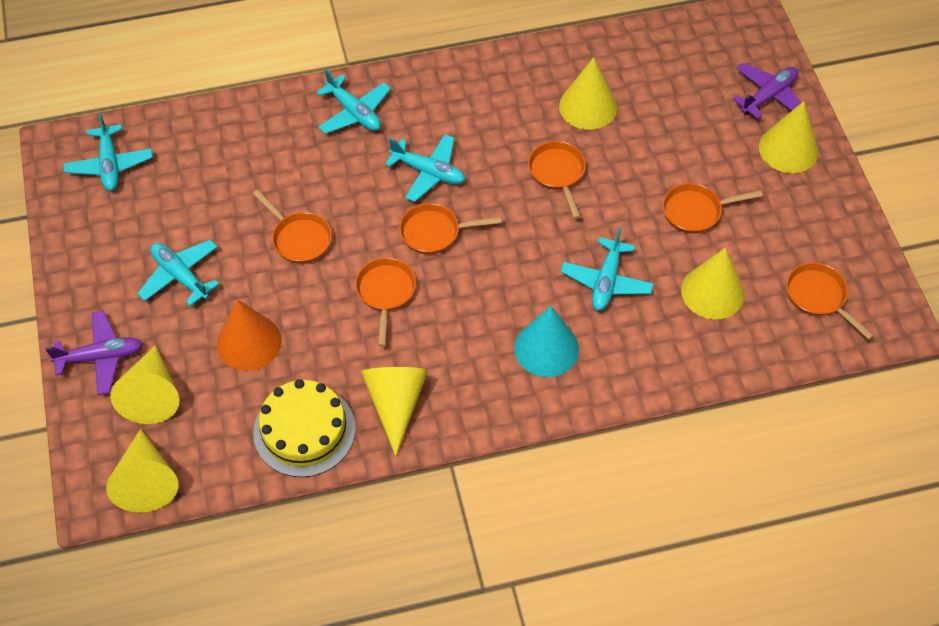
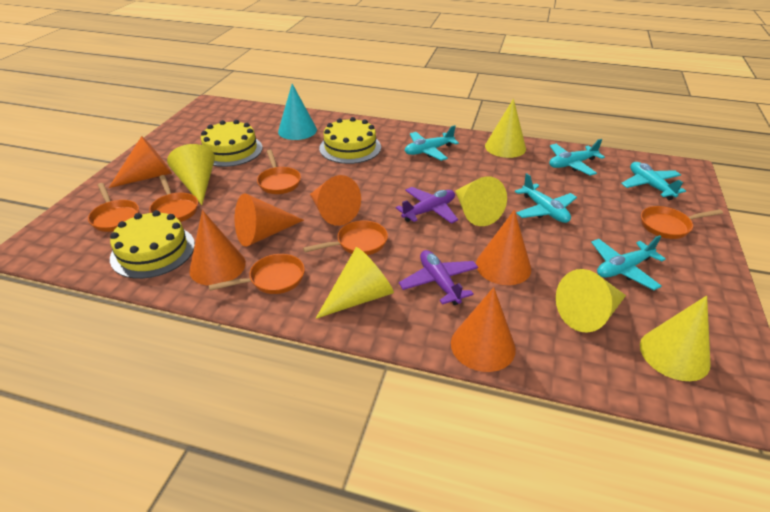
orange cone: [217,299,282,371] = 1 -> [109,136,172,188] [189,210,246,285] [235,194,304,247] [310,175,361,226] [451,287,516,372] [476,210,531,285] = 6
yellow cake: [253,379,355,477] = 1 -> [110,210,195,279] [201,120,263,167] [319,117,381,164] = 3

